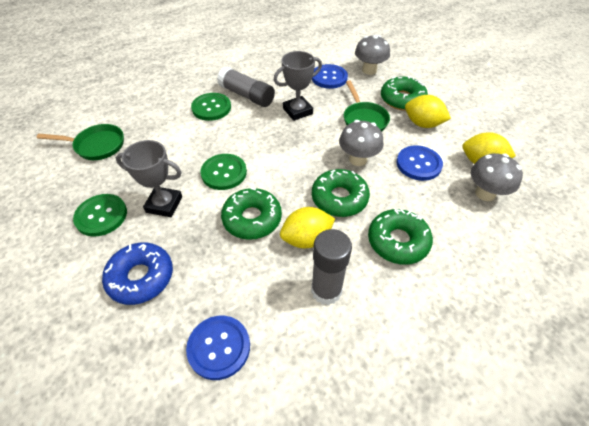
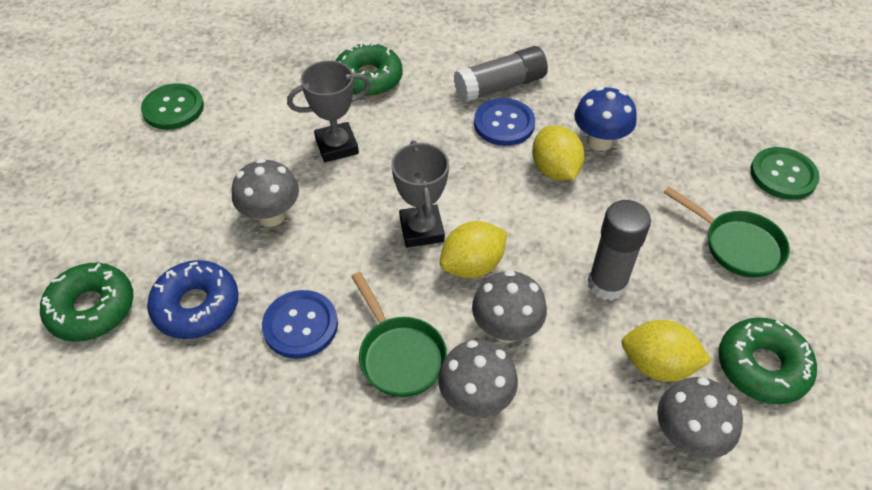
blue button: [186,316,250,380] [312,64,348,89] [396,146,443,181] = 3 -> [262,290,338,359] [474,98,535,146] = 2
blue mushroom: none = 0 -> [574,86,637,151] = 1
green button: [73,194,127,237] [191,93,231,121] [200,154,247,190] = 3 -> [141,83,204,130] [750,147,820,200] = 2
green donut: [221,188,282,240] [312,169,370,217] [368,209,433,265] [381,76,428,111] = 4 -> [40,263,133,342] [336,42,403,97] [719,317,817,404] = 3
grey mushroom: [339,120,384,166] [355,35,390,75] [471,153,523,201] = 3 -> [232,158,299,227] [438,340,518,417] [472,270,547,343] [657,377,743,459] = 4

